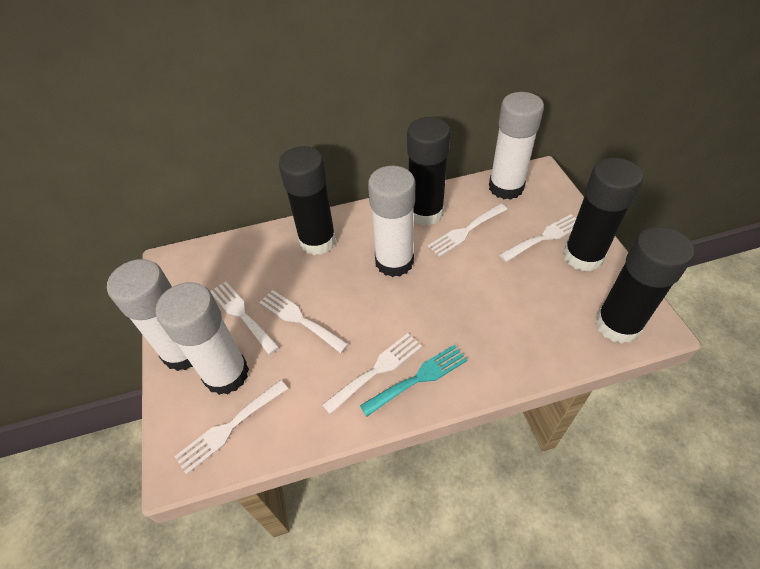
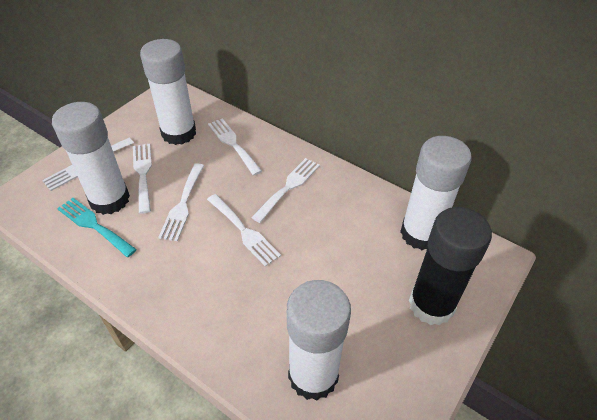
black glue stick: [279,146,336,255] [407,117,450,226] [563,158,643,272] [595,226,694,344] = 4 -> [409,207,492,325] = 1

